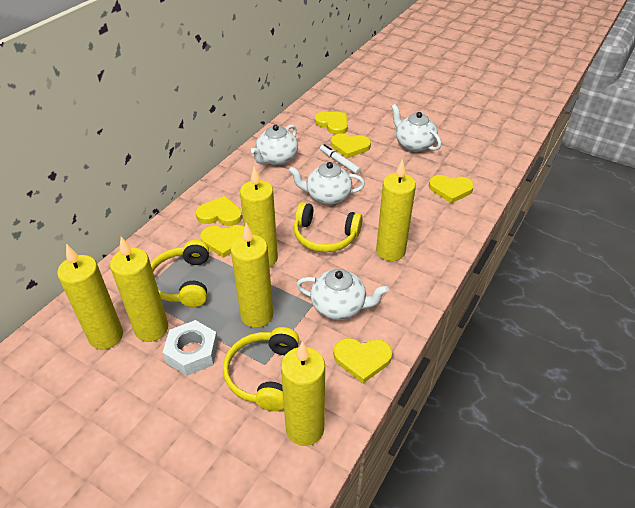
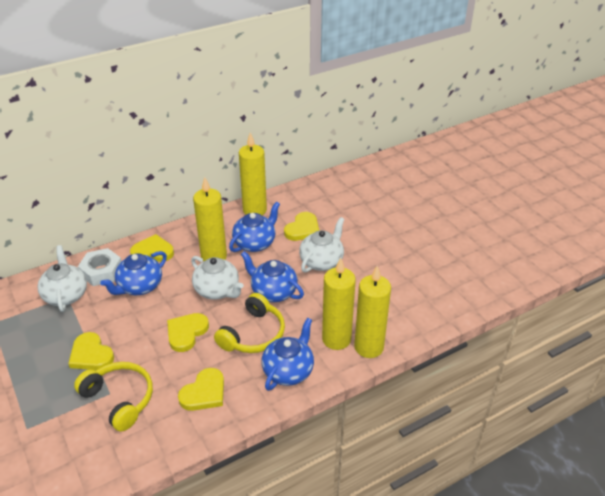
blue teapot: none = 0 -> [100,251,167,295] [229,202,280,252] [241,251,304,302] [262,318,314,391] = 4
white marker: [320,144,361,174] = 1 -> none = 0
white teapot: [251,125,298,165] [289,162,365,205] [297,269,389,320] [391,104,442,152] = 4 -> [37,245,87,312] [191,256,244,299] [299,217,344,273] = 3
yellow candle: [57,244,123,349] [110,237,168,342] [231,223,273,328] [240,167,278,267] [281,341,325,446] [376,159,416,261] = 6 -> [193,177,227,262] [239,132,267,215] [322,258,356,350] [354,266,391,358] = 4
yellow headphones: [151,240,209,307] [223,327,299,411] [294,202,363,252] = 3 -> [74,362,153,432] [214,293,285,353] = 2
yellow heart: [196,196,242,226] [200,225,244,258] [315,111,348,135] [331,134,371,158] [333,338,392,383] [429,175,474,203] = 6 -> [68,332,114,370] [130,234,174,262] [167,313,209,352] [178,368,224,411] [284,212,319,241] = 5

